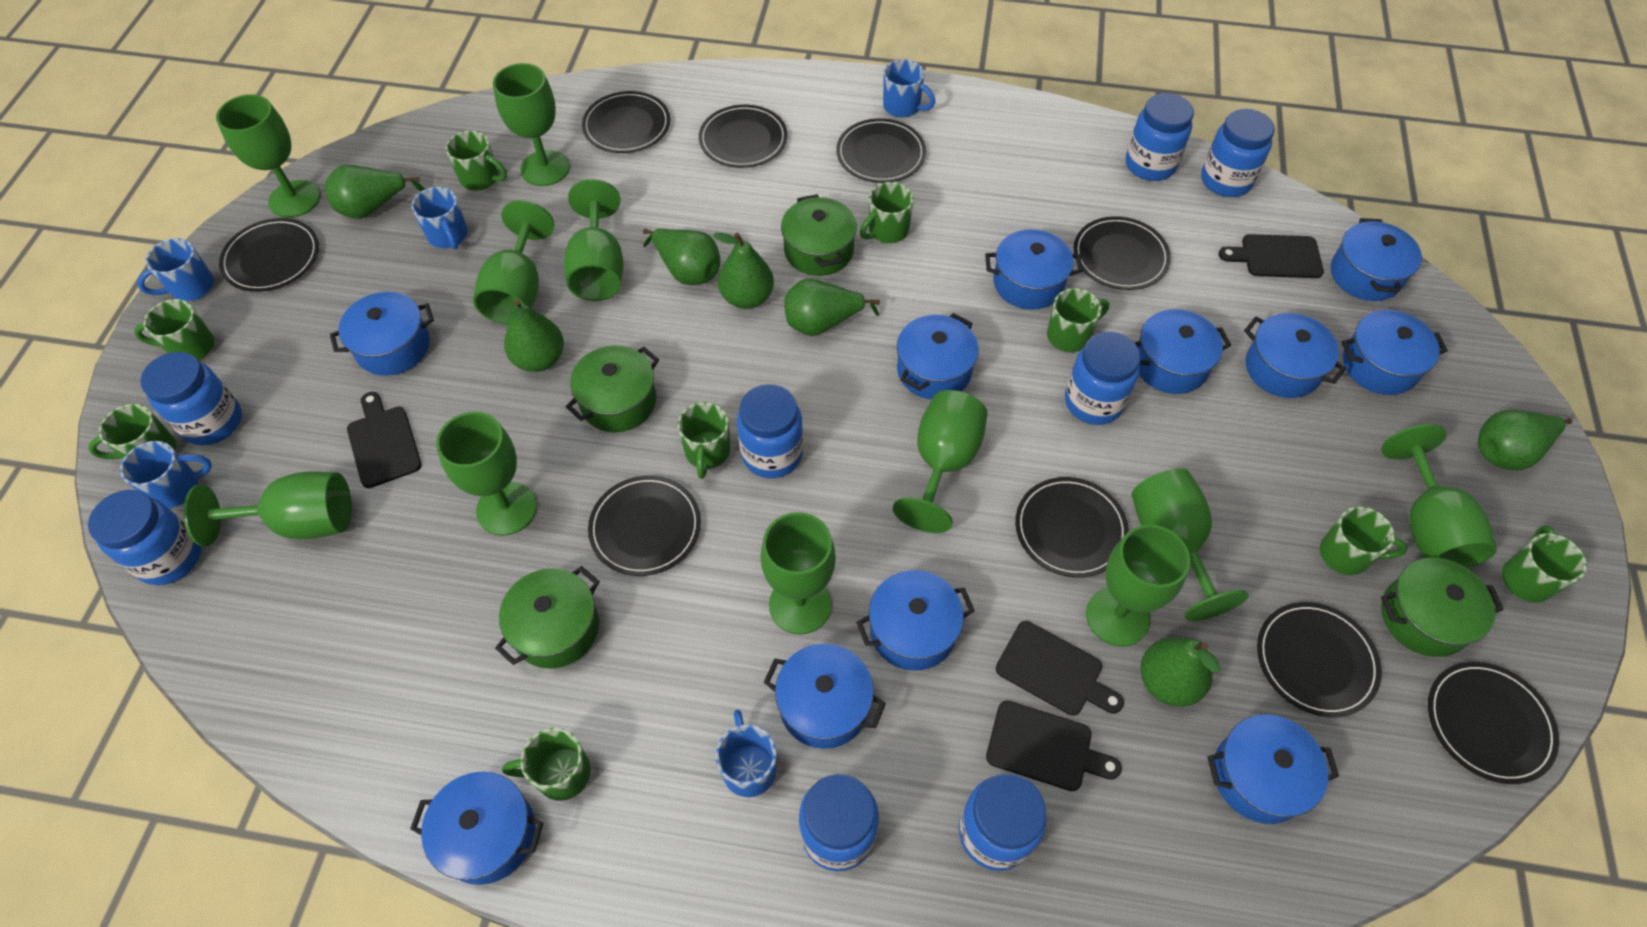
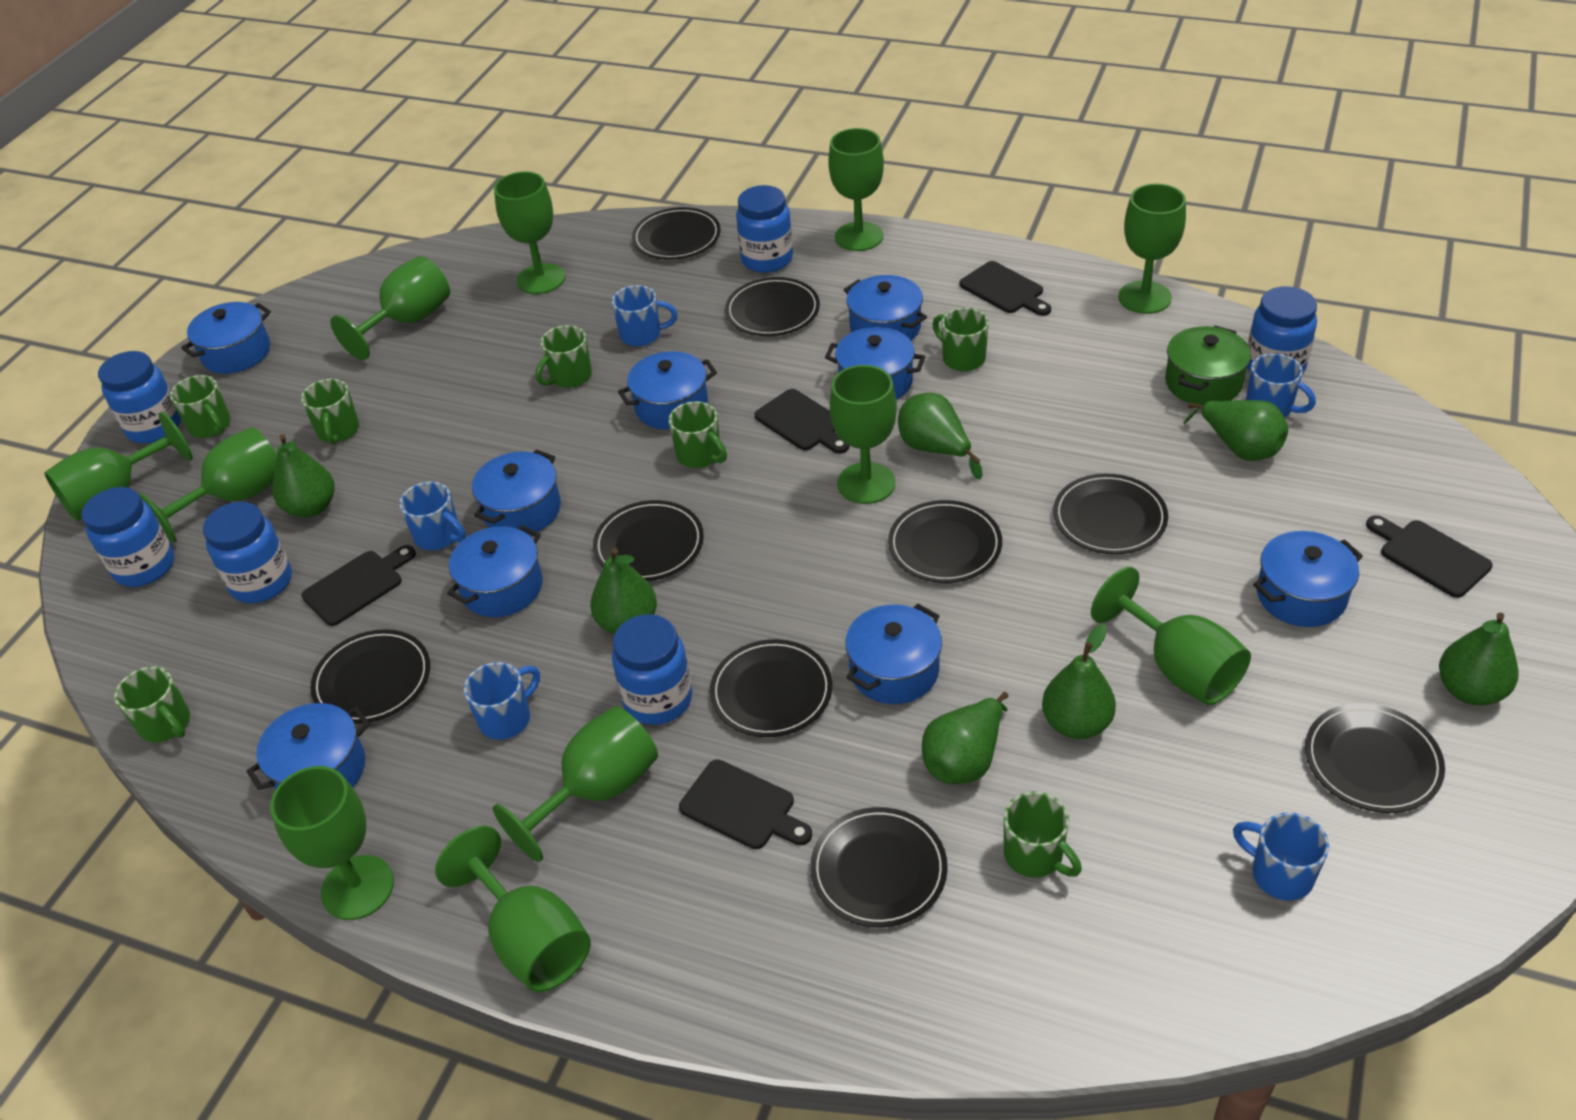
black cutting board: [347,392,422,488] [986,701,1122,791] [996,621,1124,716] [1219,234,1324,278] = 4 -> [301,545,416,626] [679,759,812,849] [755,389,849,454] [959,261,1051,316] [1366,515,1493,598] = 5
blue jar: [88,490,201,585] [140,352,242,445] [737,384,803,478] [799,774,879,871] [959,773,1047,871] [1065,332,1141,425] [1126,93,1194,181] [1201,109,1275,197] = 8 -> [81,487,174,587] [98,351,181,443] [203,502,292,603] [612,614,692,725] [736,185,793,273] [1247,286,1317,375] = 6
blue pot: [330,292,434,376] [410,772,543,885] [764,644,886,749] [856,570,975,671] [897,313,979,400] [985,229,1083,310] [1135,309,1231,394] [1207,714,1339,824] [1244,313,1346,398] [1331,218,1422,301] [1342,310,1447,395] = 11 -> [181,302,271,374] [246,703,370,790] [447,525,543,617] [472,449,561,535] [618,351,717,430] [825,327,925,400] [844,275,927,341] [845,604,942,704] [1253,531,1363,627] = 9
green mug: [88,404,176,459] [134,299,215,361] [445,130,507,191] [502,728,591,801] [678,402,731,479] [860,182,914,243] [1047,288,1109,352] [1320,506,1408,575] [1502,525,1587,603] = 9 -> [114,666,190,743] [170,375,231,438] [301,379,359,445] [535,325,592,388] [668,401,727,468] [932,308,989,371] [1004,792,1082,878] = 7
green pot: [495,566,600,668] [566,345,659,432] [781,194,857,276] [1381,558,1504,657] = 4 -> [1165,325,1251,406] = 1

